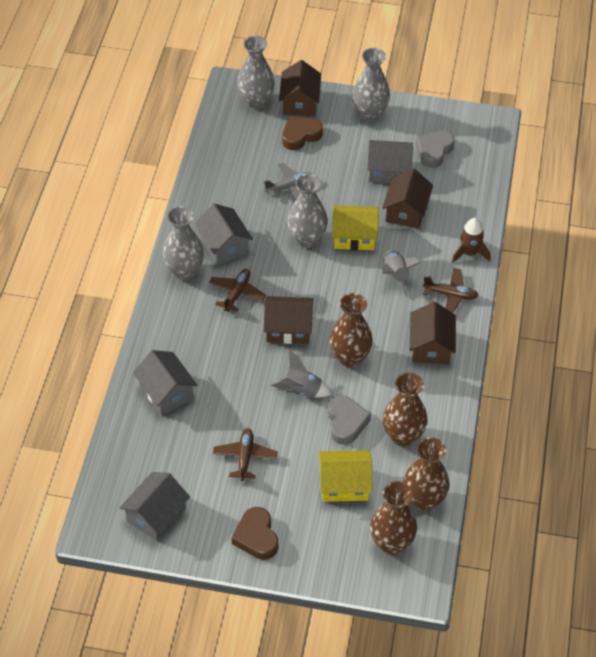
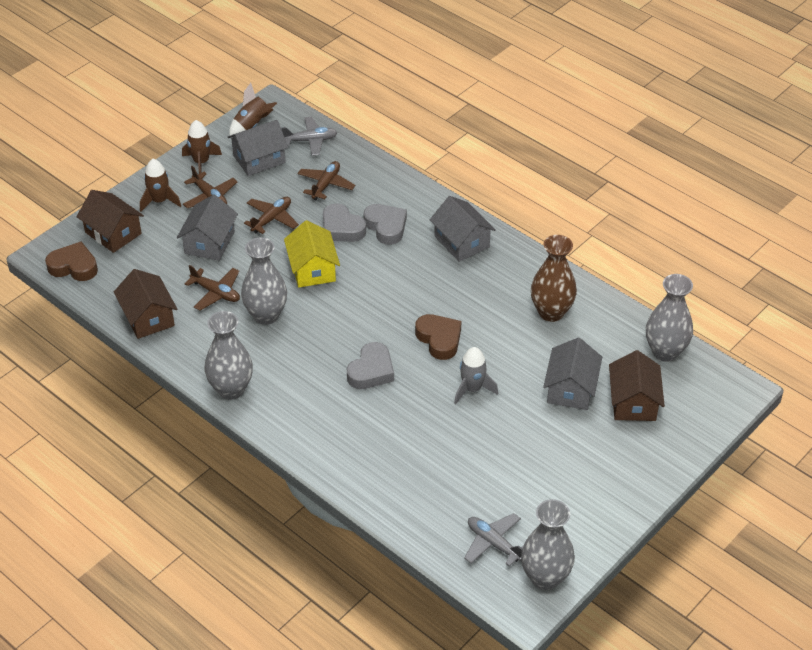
brown house: [264,296,313,344] [279,60,321,116] [382,168,433,229] [410,302,456,364] = 4 -> [76,190,144,253] [114,269,177,339] [609,350,665,421] = 3
brown plane: [209,269,266,312] [213,428,278,481] [423,268,479,313] = 3 -> [183,166,238,208] [185,265,240,311] [244,197,299,234] [298,161,355,200] = 4
brown rocket: [452,218,490,263] = 1 -> [140,159,181,212] [182,120,222,174] [229,83,277,136] = 3
brown vase: [330,293,373,367] [370,481,417,554] [383,372,428,447] [403,437,449,511] = 4 -> [531,235,577,322] = 1
grey heart: [328,395,371,445] [416,131,455,168] = 2 -> [323,203,366,242] [347,342,394,389] [364,204,407,245] = 3
grey plane: [263,163,312,199] = 1 -> [281,117,337,156] [464,513,523,567] = 2
grey rocket: [270,350,332,397] [381,250,421,296] = 2 -> [454,347,498,404] = 1
yellow house: [319,450,373,502] [332,205,379,250] = 2 -> [284,220,340,288] = 1

